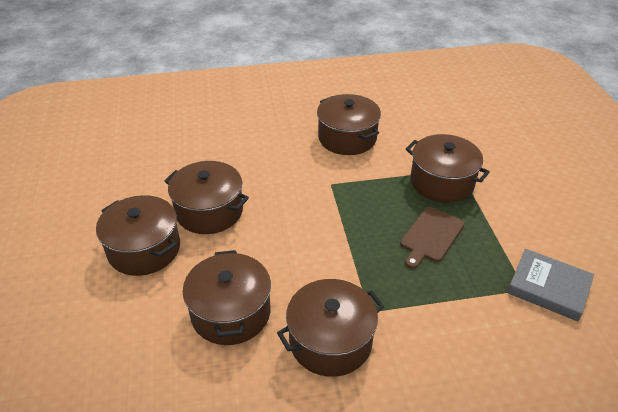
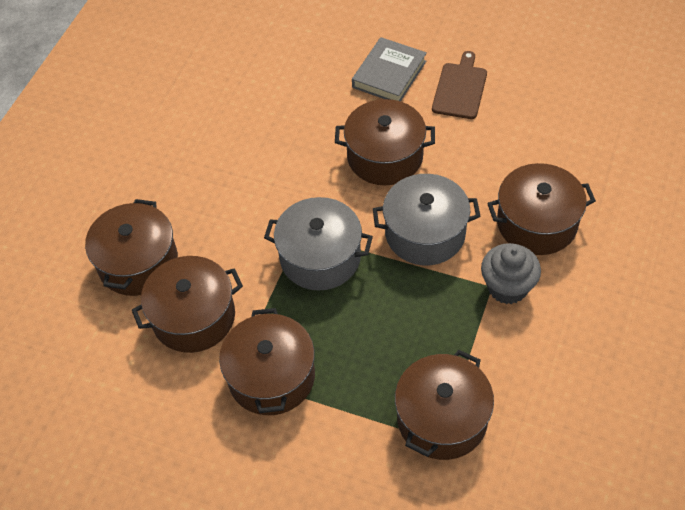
grey cupcake: none = 0 -> [481,243,541,304] = 1
grey pot: none = 0 -> [264,197,373,290] [373,174,481,265] = 2

